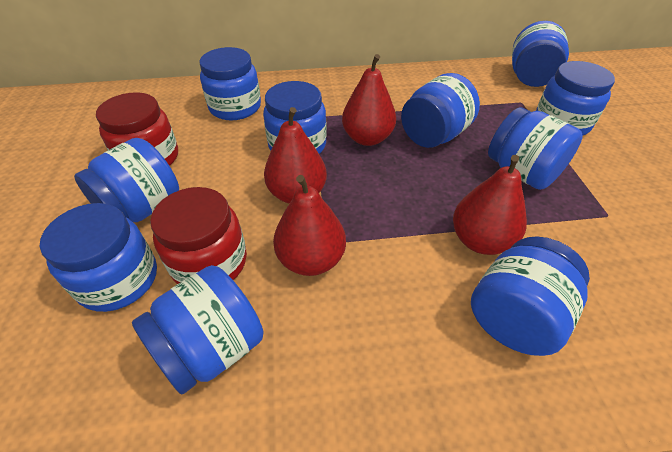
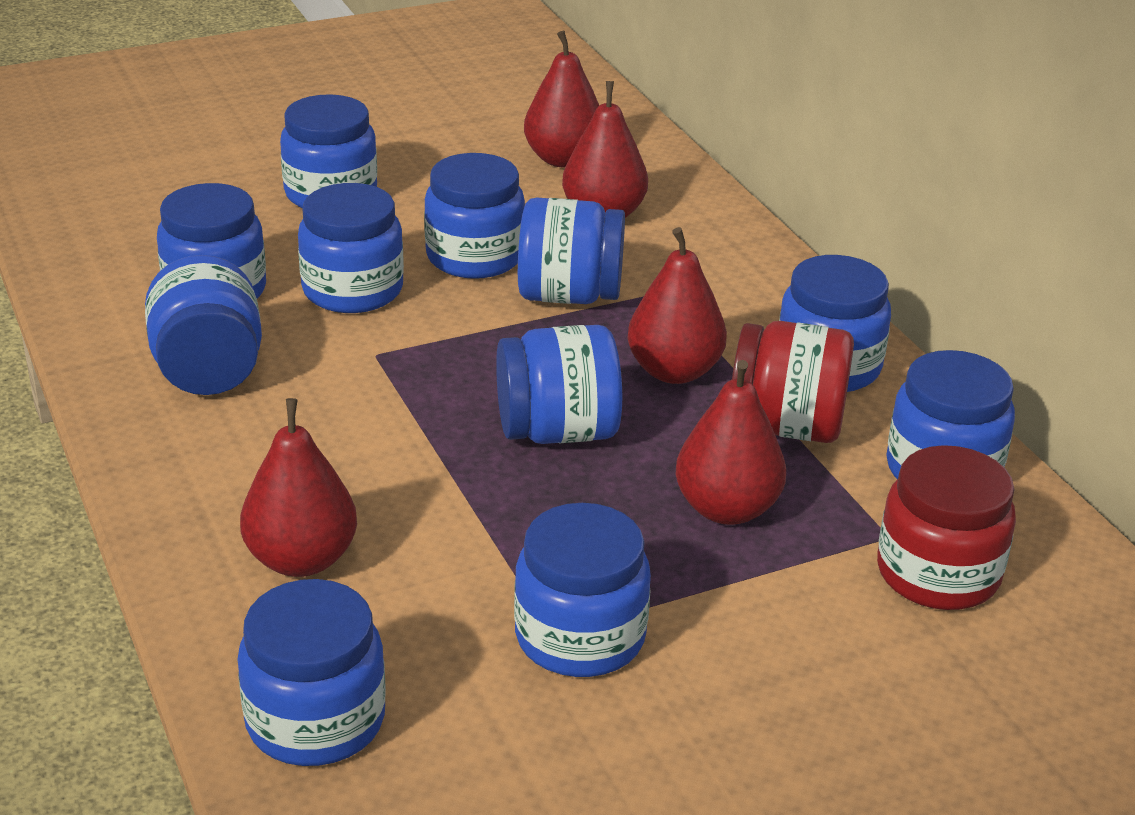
blue jar: [40,203,157,312] [74,138,179,222] [132,265,263,395] [199,47,261,120] [263,81,327,154] [401,73,480,148] [471,236,590,356] [488,107,583,190] [512,21,569,87] [536,61,615,135] = 10 -> [145,255,262,395] [157,183,266,298] [237,579,386,766] [280,94,377,208] [298,183,404,313] [424,153,525,279] [496,325,622,444] [514,503,651,677] [518,198,625,304] [779,255,891,392] [886,350,1015,479] = 11
red pear: [264,107,327,204] [273,175,346,276] [342,54,396,146] [453,155,527,255] = 4 -> [240,398,357,577] [524,31,599,168] [562,81,648,218] [628,227,727,384] [676,360,786,525] = 5

